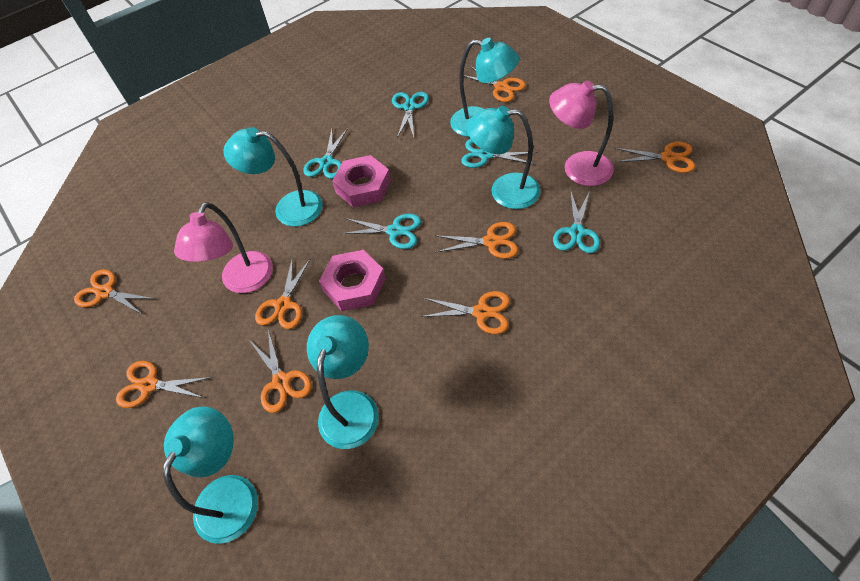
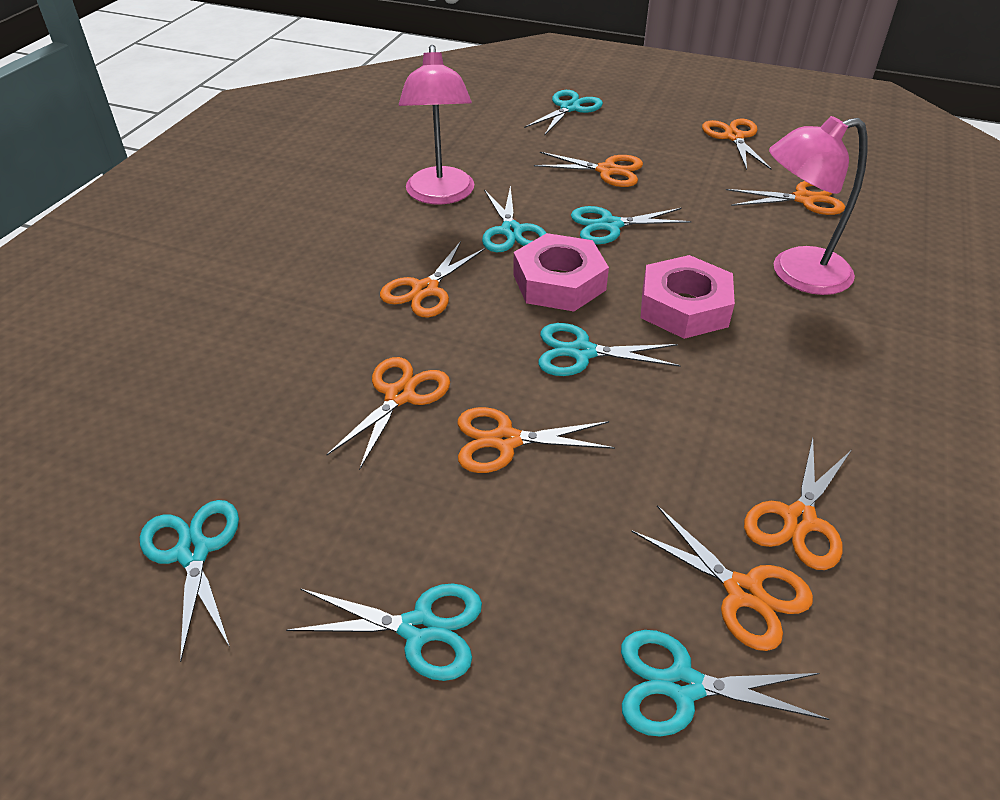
turquoise lamp: [163,407,258,544] [223,127,323,227] [307,315,379,449] [450,38,519,137] [466,106,541,209] = 5 -> none = 0
turquoise scissors: [303,128,348,179] [340,213,421,249] [392,92,429,138] [461,139,538,168] [553,189,600,253] = 5 -> [140,500,239,662] [286,583,482,681] [482,186,546,252] [524,90,603,136] [538,323,681,376] [571,206,692,244] [621,630,829,737] = 7

